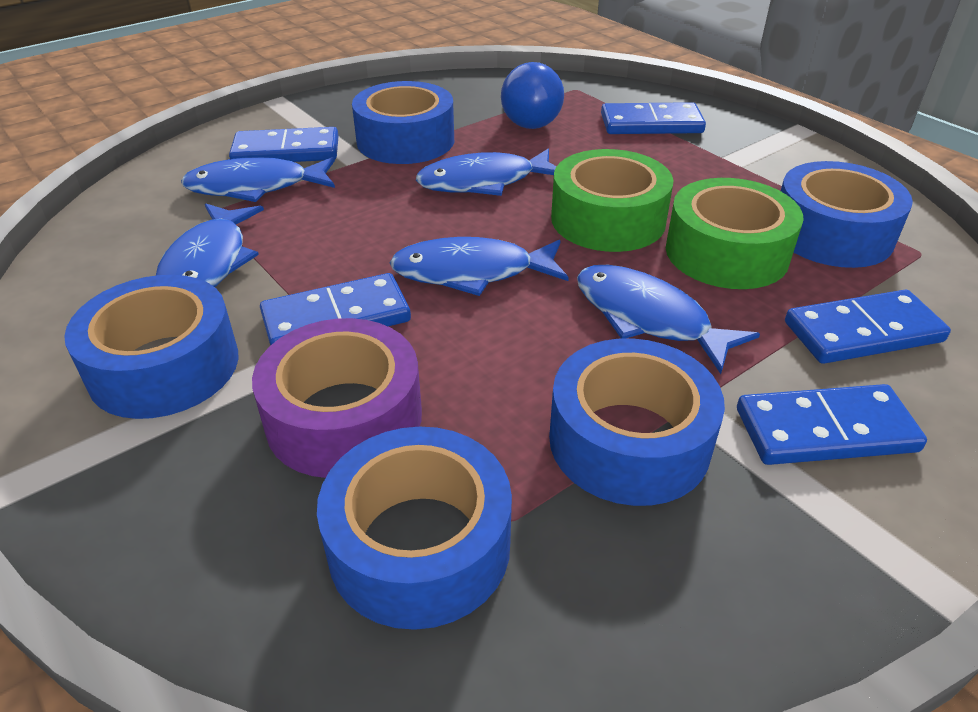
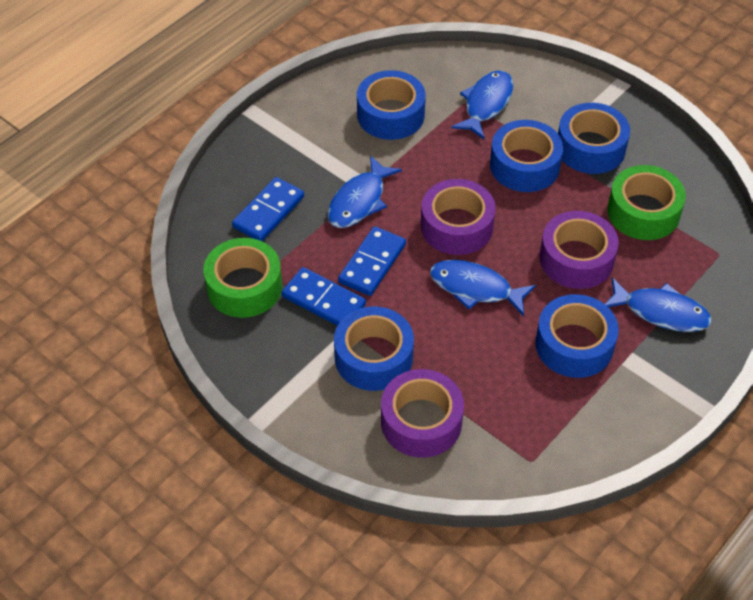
blue domino: [229,127,338,162] [260,273,411,346] [601,102,706,134] [737,384,927,465] [785,290,951,364] = 5 -> [232,177,304,241] [282,267,366,326] [338,226,406,296] = 3
blue fish: [156,203,264,287] [181,157,335,202] [389,237,569,296] [416,148,556,196] [577,265,760,374] = 5 -> [328,156,402,228] [430,260,536,316] [451,70,514,139] [605,277,712,332] = 4
blue light bulb: [501,62,564,129] = 1 -> none = 0
purple tape: [252,318,422,478] = 1 -> [381,369,464,458] [421,179,496,255] [540,211,619,289] = 3

